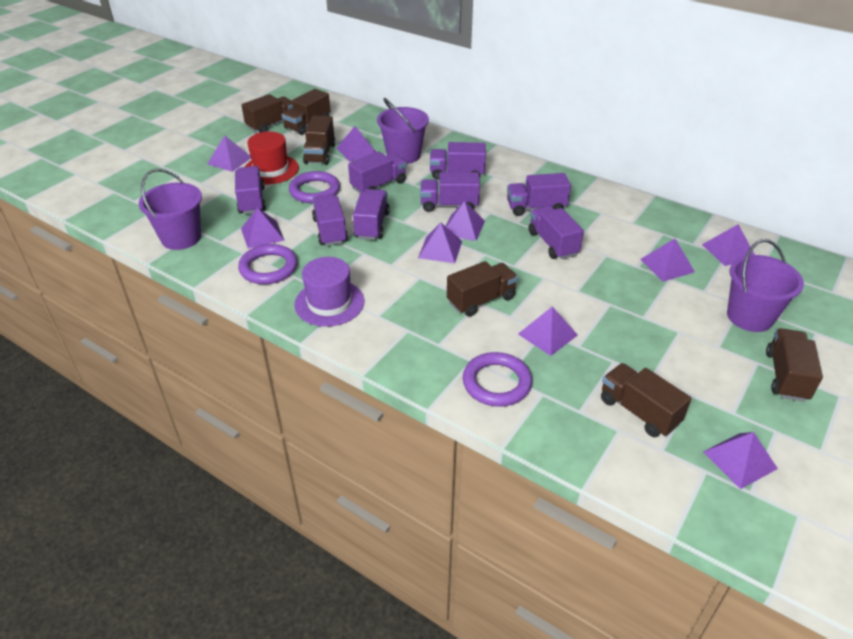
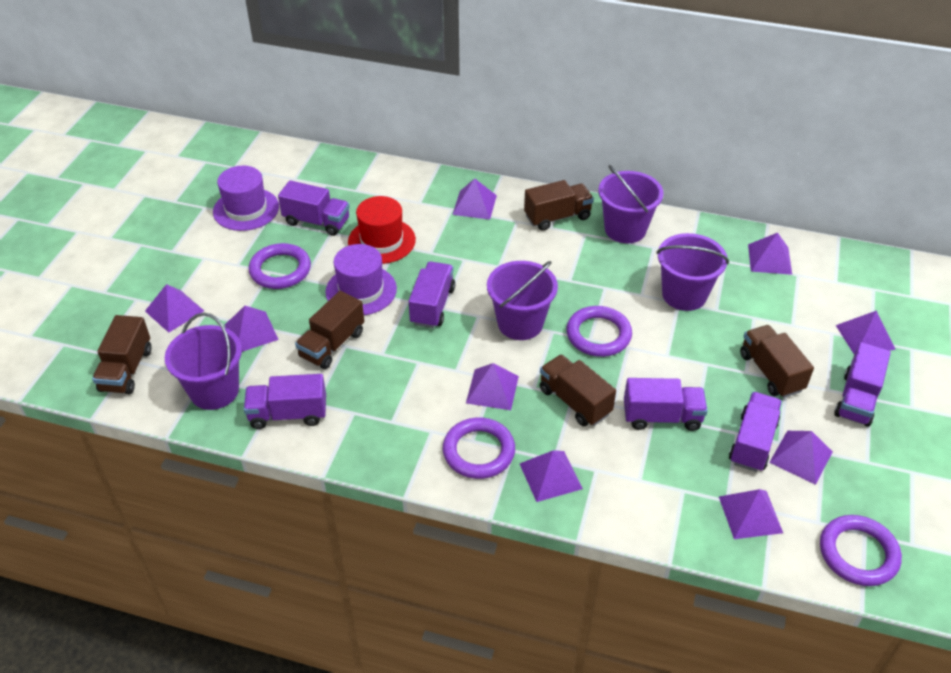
brown truck: [241,94,293,133] [282,89,331,135] [303,116,335,165] [447,261,518,317] [601,363,692,437] [766,328,823,402] = 6 -> [92,315,152,395] [295,291,364,369] [524,180,594,231] [540,354,616,426] [740,325,814,398] = 5
purple bucket: [139,169,202,250] [377,98,429,164] [727,239,804,332] = 3 -> [165,313,242,410] [487,261,558,340] [599,165,663,243] [656,233,729,311] = 4
purple hat: [294,257,365,327] = 1 -> [213,166,279,231] [325,244,397,315] = 2
purple ring: [238,244,297,284] [289,171,340,203] [463,352,532,407] = 3 -> [249,243,311,289] [443,417,515,479] [566,306,632,357] [820,515,902,586] = 4
purple truck: [235,166,266,214] [312,194,348,246] [348,151,407,193] [353,189,390,240] [420,172,480,212] [430,142,486,180] [507,173,571,216] [529,206,584,259] = 8 -> [244,374,326,429] [278,180,350,236] [409,261,455,328] [624,378,708,431] [729,392,782,472] [834,342,891,427] = 6

